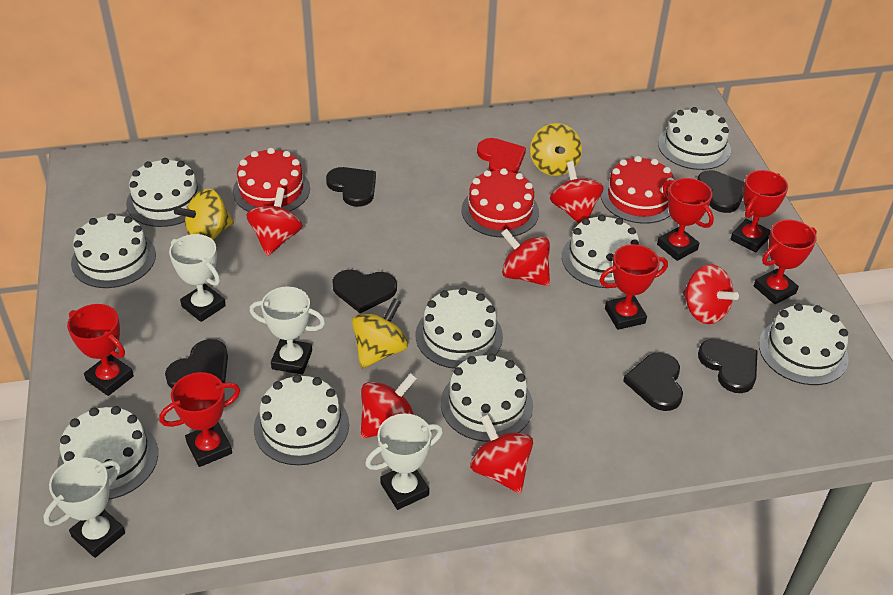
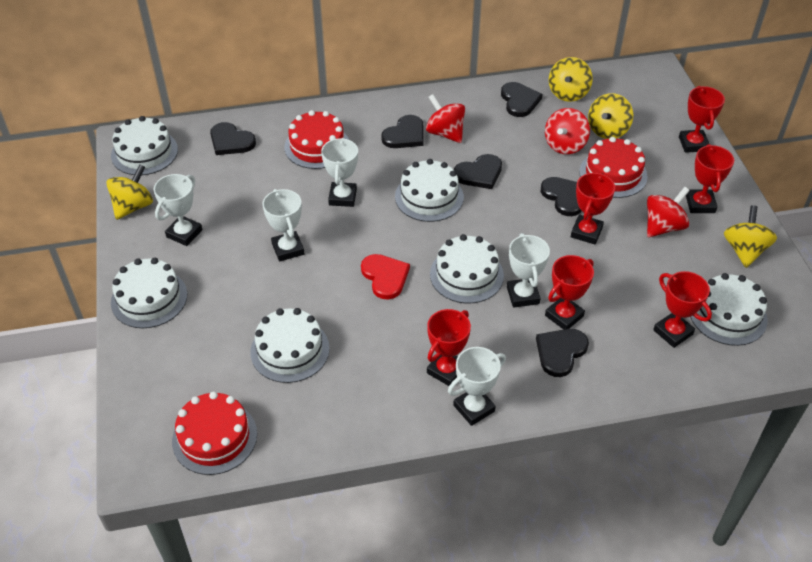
red spinning top: [246,187,303,256] [361,373,417,439] [470,414,533,494] [501,228,550,286] [550,161,604,223] [683,264,739,324] = 6 -> [426,94,465,143] [545,108,590,154] [647,187,690,237] = 3
white cake: [57,406,158,500] [71,213,156,288] [126,158,204,227] [254,374,349,465] [416,288,503,369] [441,354,533,442] [562,215,640,288] [658,107,731,170] [759,303,849,385] = 9 -> [111,116,178,175] [111,258,187,328] [250,308,330,383] [395,159,464,222] [430,234,504,304] [691,273,767,346] = 6
white trophy: [43,458,125,558] [169,234,226,322] [249,286,325,375] [365,413,443,510] = 4 -> [154,174,202,246] [262,189,304,262] [321,137,358,207] [448,347,506,426] [507,233,550,308] = 5
yellow spinning top: [174,189,234,240] [352,298,408,369] [530,123,582,176] = 3 -> [106,164,153,220] [549,57,593,102] [588,93,633,139] [724,205,777,268] = 4

